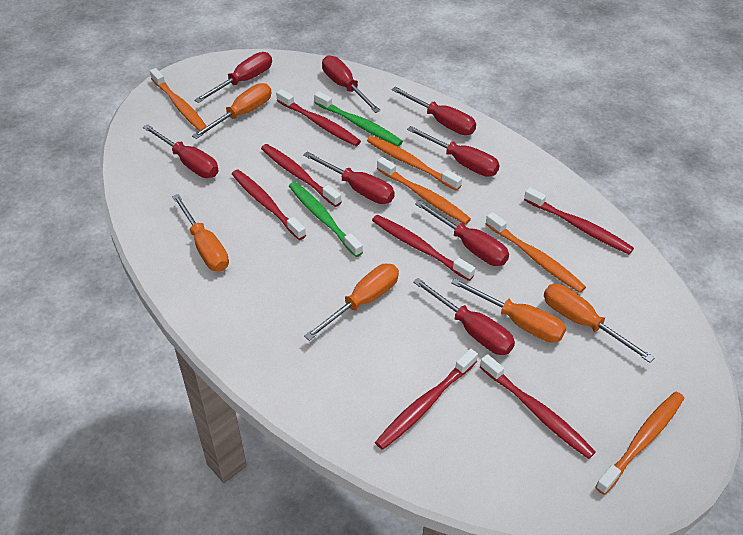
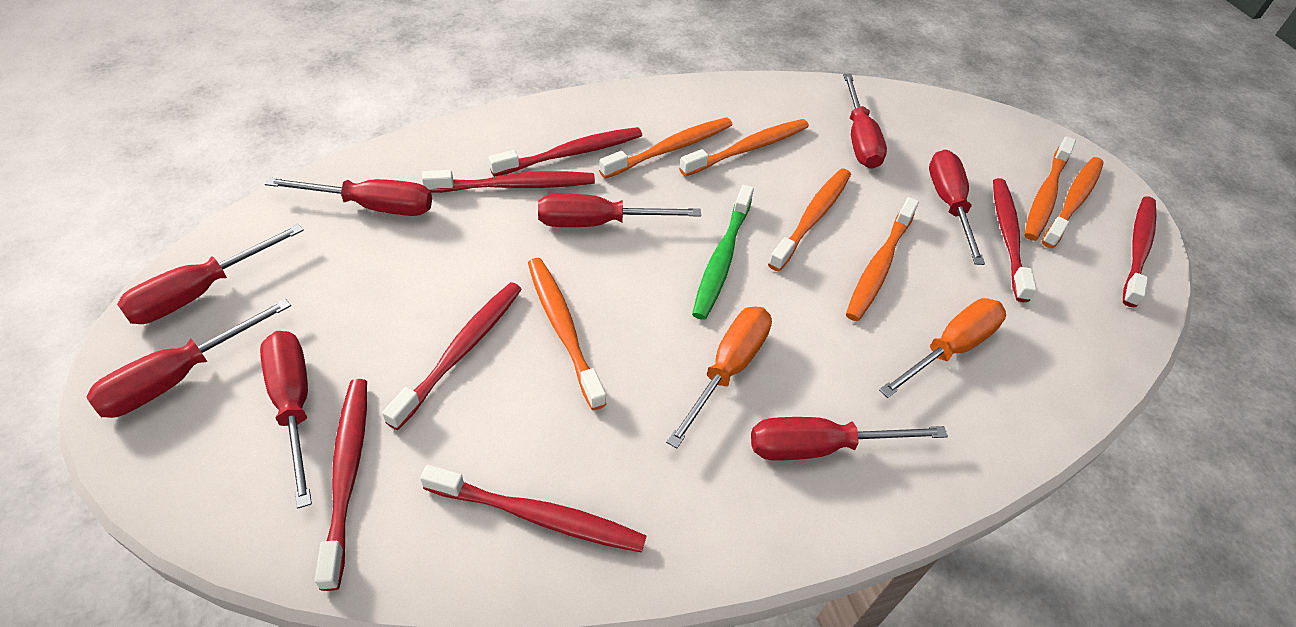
green toothbrush: [289,182,363,257] [314,91,403,146] = 2 -> [692,185,754,320] = 1
orange screwdriver: [172,194,229,271] [192,83,271,139] [304,264,399,341] [451,278,566,343] [544,284,655,363] = 5 -> [666,306,772,448] [879,298,1006,398] = 2
orange toothbrush: [150,68,207,131] [367,136,462,191] [377,157,471,224] [486,212,586,293] [595,392,685,495] = 5 -> [528,258,606,410] [599,117,732,179] [679,119,809,176] [768,168,851,271] [846,197,919,321] [1024,136,1076,241] [1042,157,1104,248] = 7

